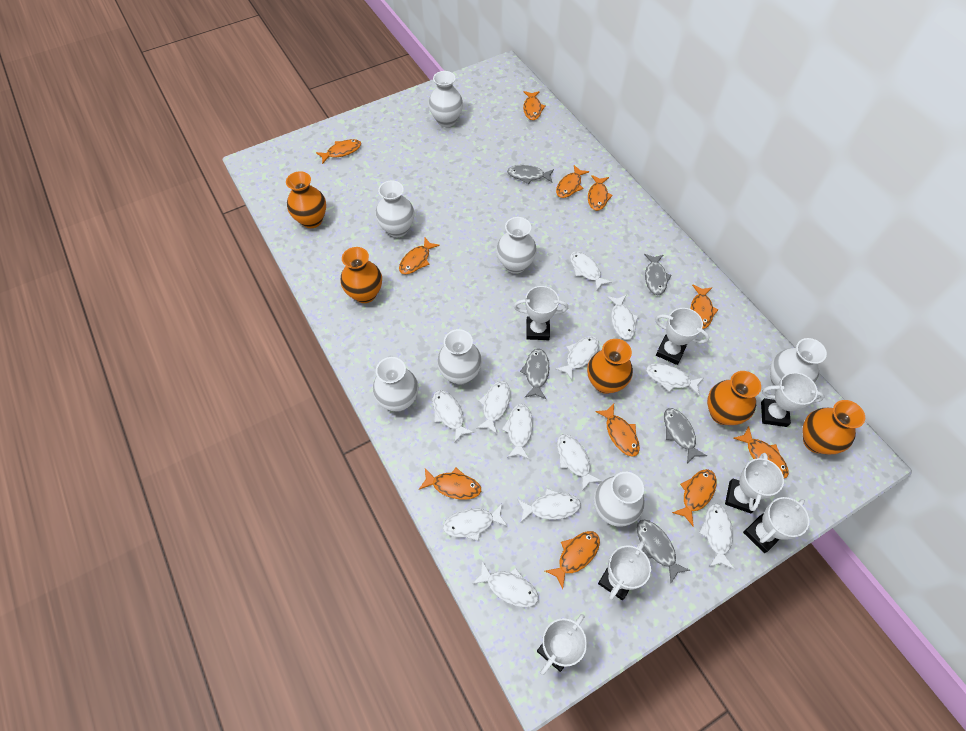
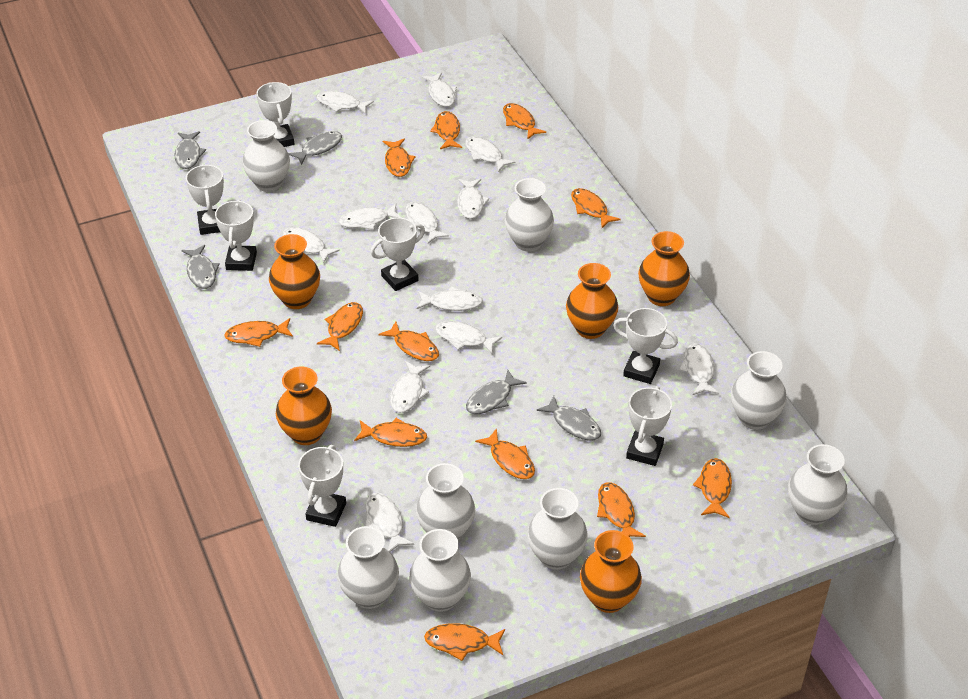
orange fish: [316,139,361,164] [399,238,440,274] [419,468,481,500] [523,91,545,120] [545,531,600,589] [556,165,589,198] [588,175,613,211] [595,403,640,457] [672,469,717,527] [690,285,718,329] [733,426,789,478] = 11 -> [224,318,293,347] [317,302,363,351] [354,418,427,447] [379,321,439,361] [383,139,415,177] [424,623,505,661] [430,111,462,149] [475,428,535,479] [503,103,546,140] [571,188,621,228] [597,482,646,537] [693,458,732,518] = 12
white vase: [373,357,419,412] [376,180,415,237] [428,71,463,127] [437,329,482,385] [496,217,537,274] [594,472,644,527] [770,338,827,386] = 7 -> [242,120,290,192] [337,526,399,609] [409,529,471,612] [416,463,475,540] [505,178,554,252] [527,488,588,570] [731,351,787,430] [788,444,848,525] = 8

